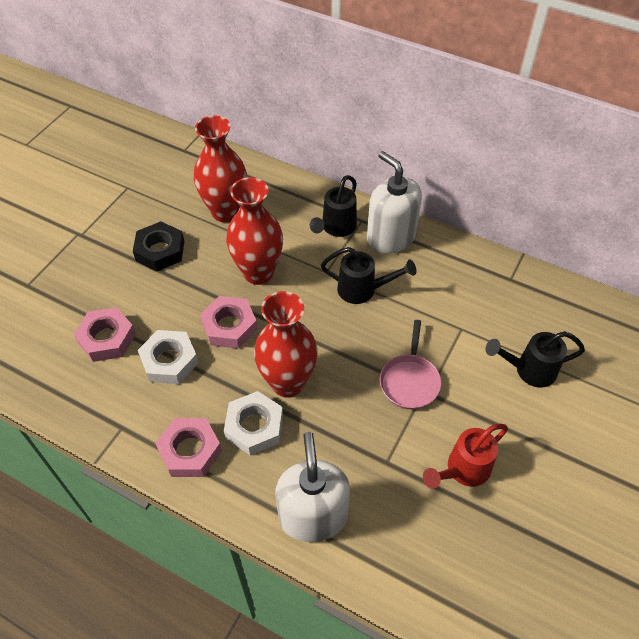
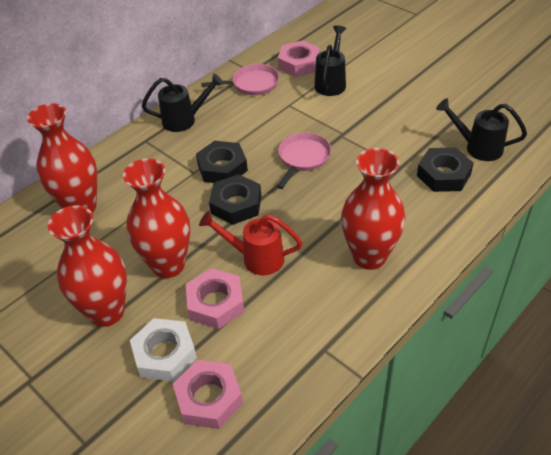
black nut: [133,221,184,271] = 1 -> [196,141,248,183] [209,174,261,225] [417,148,474,192] = 3
pink pan: [379,320,441,409] = 1 -> [201,64,279,95] [277,132,331,189] = 2
red vase: [194,115,247,222] [226,177,283,285] [254,291,318,397] = 3 -> [27,103,97,213] [48,205,127,327] [123,158,190,278] [341,148,405,270] = 4
white nut: [138,330,198,384] [224,391,283,455] = 2 -> [130,318,197,382] = 1
white soap dispenser: [275,432,350,542] [367,151,422,254] = 2 -> none = 0

